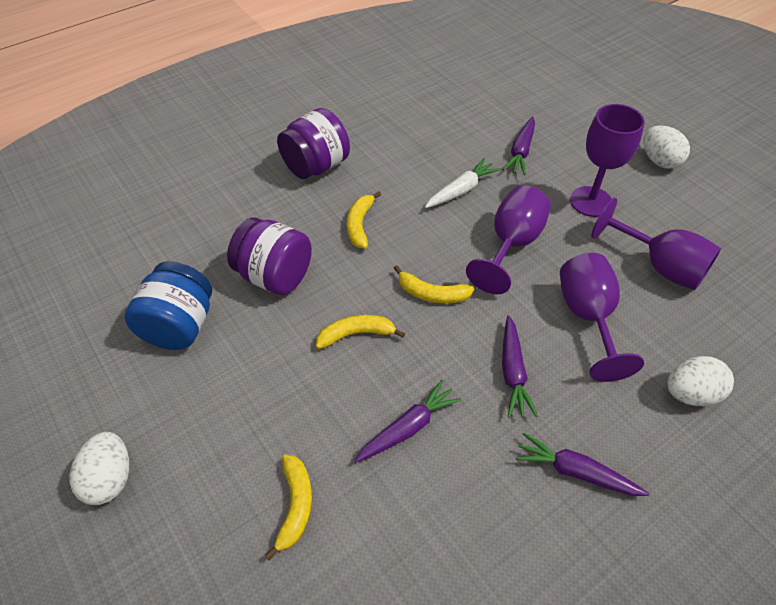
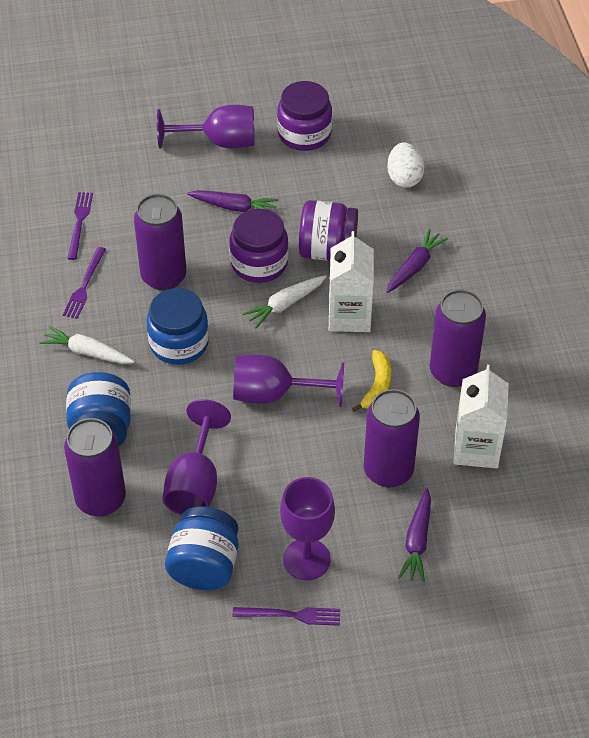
blue jar: [124,261,212,350] = 1 -> [66,372,131,446] [146,288,209,365] [165,506,239,590] = 3
purple can: none = 0 -> [64,418,126,517] [134,194,186,291] [364,389,420,488] [430,289,486,387] = 4
purple carrot: [355,380,461,462] [502,315,538,418] [503,116,535,175] [515,433,649,496] = 4 -> [187,190,279,212] [386,229,448,293] [398,489,431,582] = 3
purple fork: none = 0 -> [63,247,106,319] [67,192,93,260] [233,607,340,626] = 3
purple jar: [227,217,312,295] [277,108,350,179] = 2 -> [229,209,289,283] [277,81,332,151] [299,200,358,261] = 3
white carrot: [425,158,500,208] = 1 -> [39,325,134,364] [242,275,327,328] = 2
white carton: none = 0 -> [329,231,374,332] [453,365,509,469] = 2
white egg: [69,432,129,505] [643,125,690,169] [667,356,734,406] = 3 -> [387,142,424,188] = 1
yellow banana: [265,454,312,560] [316,315,405,349] [347,191,381,249] [394,266,474,304] = 4 -> [352,350,391,412] = 1

